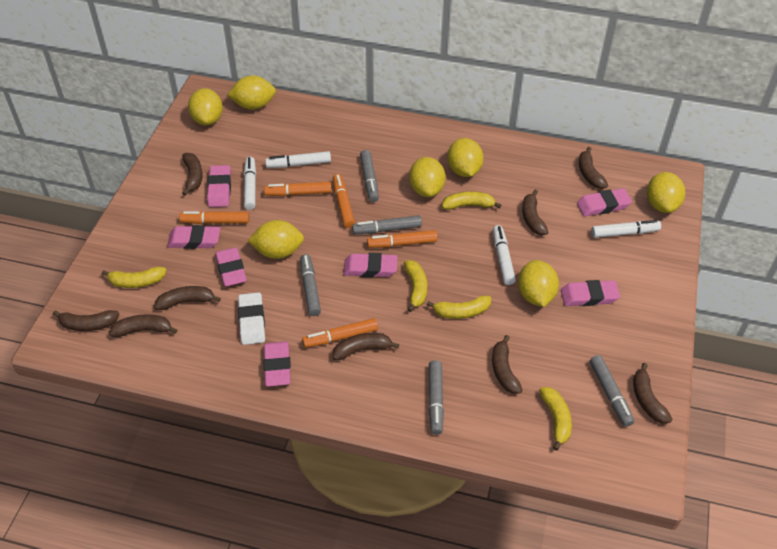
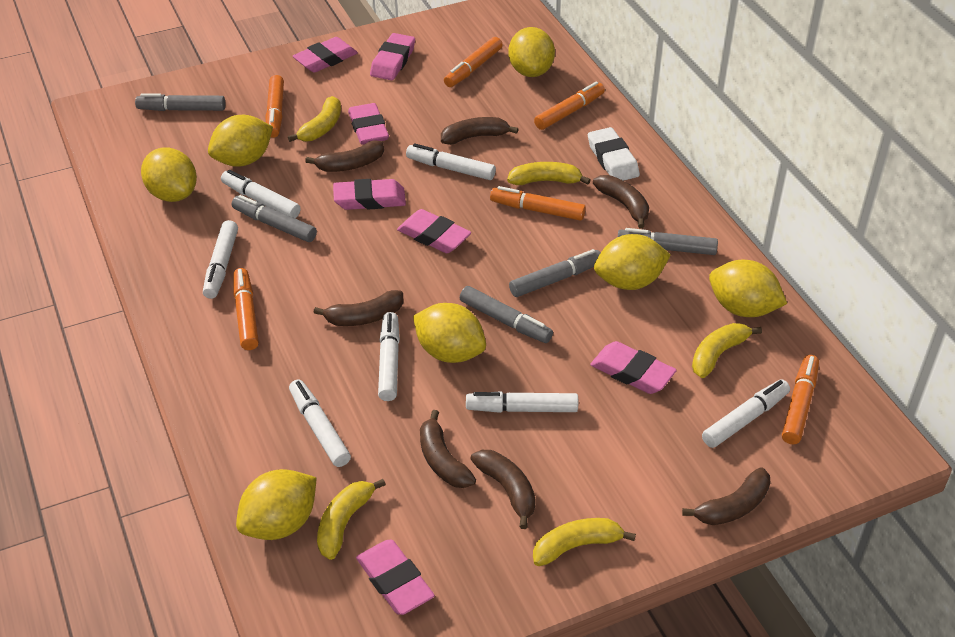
brown banana: [53,310,119,331] [109,314,177,337] [154,286,221,310] [182,153,203,196] [333,333,399,360] [492,335,522,394] [522,189,548,235] [579,147,608,189] [633,363,672,424] = 9 -> [305,140,384,172] [313,290,403,326] [420,410,476,488] [441,117,519,145] [470,450,536,529] [593,175,649,229] [682,467,771,525] = 7
orange marker: [179,211,249,224] [264,182,332,196] [302,318,378,348] [333,174,355,228] [367,230,438,248] = 5 -> [233,268,259,350] [266,75,284,138] [444,37,502,87] [490,186,586,221] [534,82,605,130] [782,355,819,444] = 6
white marker: [244,157,256,210] [265,151,331,168] [493,225,516,285] [591,220,661,238] = 4 -> [203,220,238,299] [221,170,301,218] [289,379,351,467] [378,312,400,401] [406,143,496,180] [466,391,578,413] [702,379,790,448] = 7

